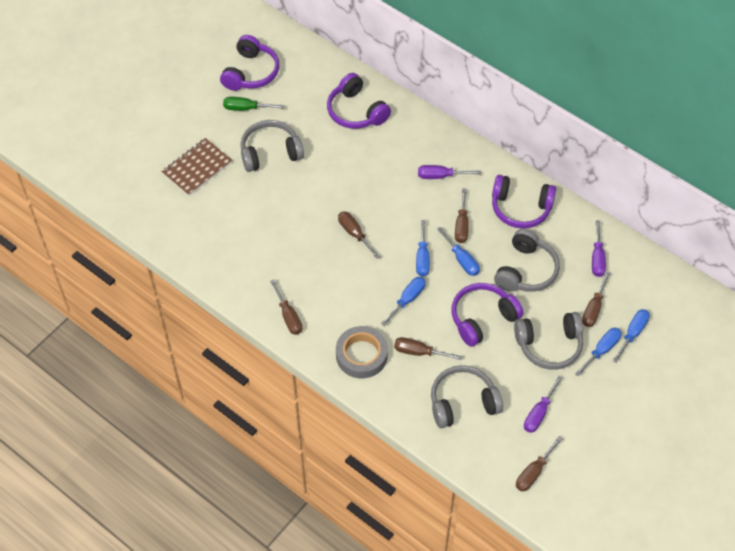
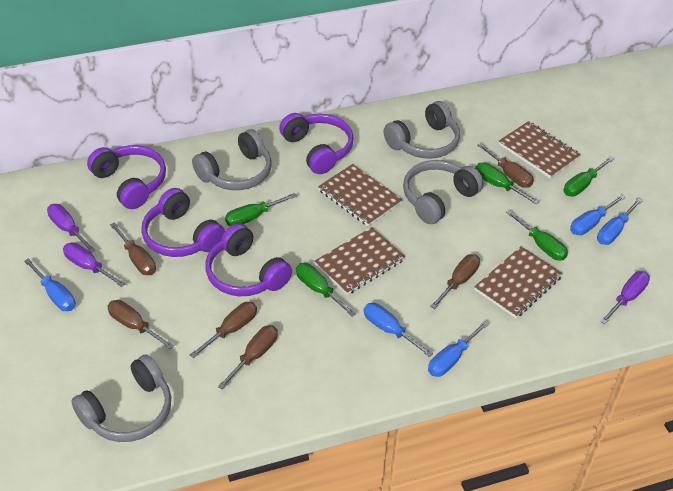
brown notebook: [161,138,232,196] = 1 -> [314,227,405,295] [318,164,403,226] [474,246,563,318] [499,121,581,178] = 4
green screwdriver: [223,97,284,111] = 1 -> [225,193,297,226] [296,263,356,317] [475,162,539,204] [506,210,568,261] [564,157,614,196] = 5
grey tape: [336,326,388,378] = 1 -> none = 0

